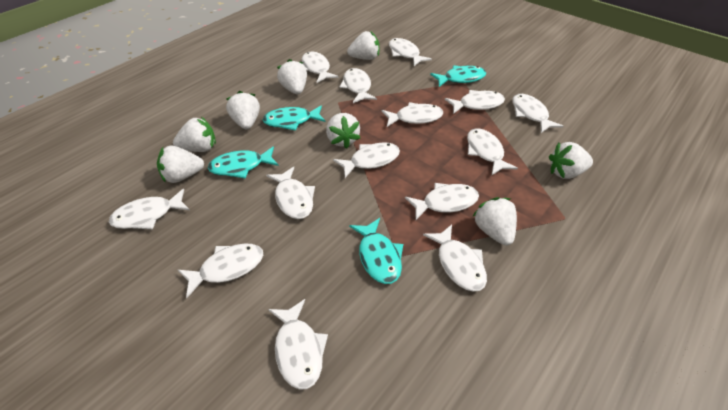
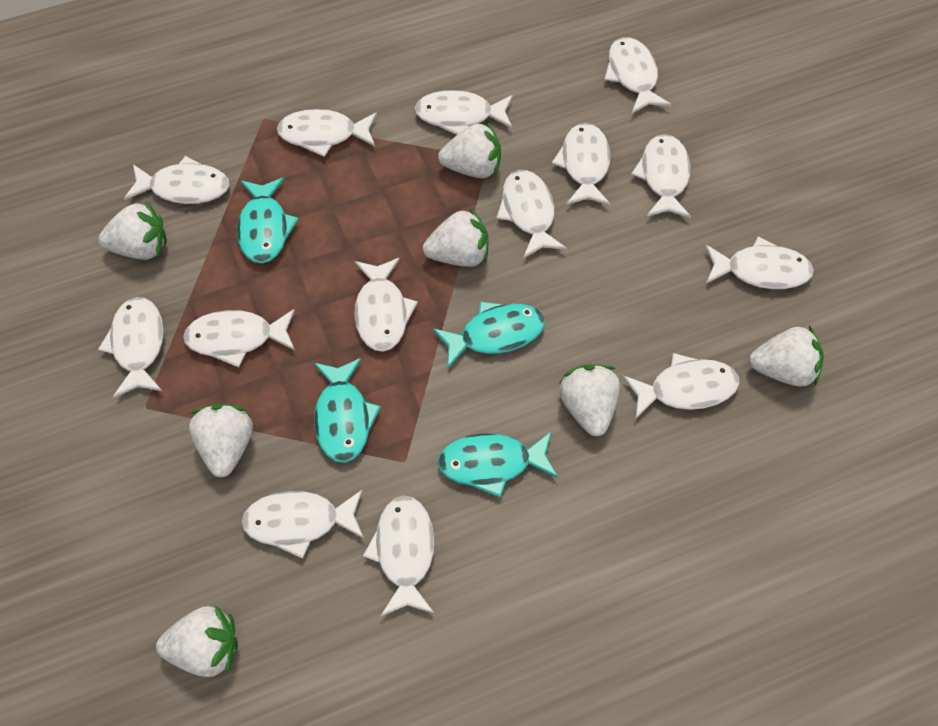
white strawberry: [157,146,204,183] [173,117,216,152] [226,91,260,129] [277,59,307,94] [326,113,360,149] [347,31,379,60] [472,197,517,246] [549,142,593,179] = 8 -> [98,201,167,260] [156,605,238,677] [189,403,253,478] [423,208,488,267] [438,122,501,178] [558,364,620,436] [749,325,824,387] = 7

